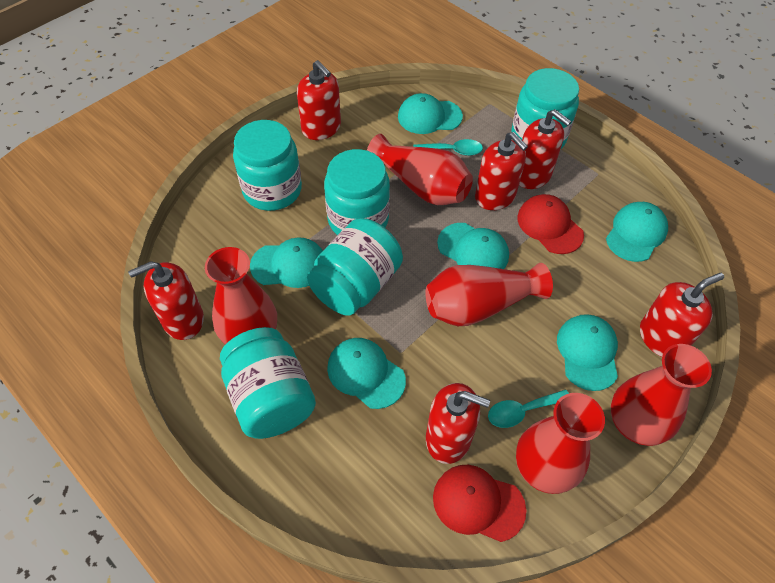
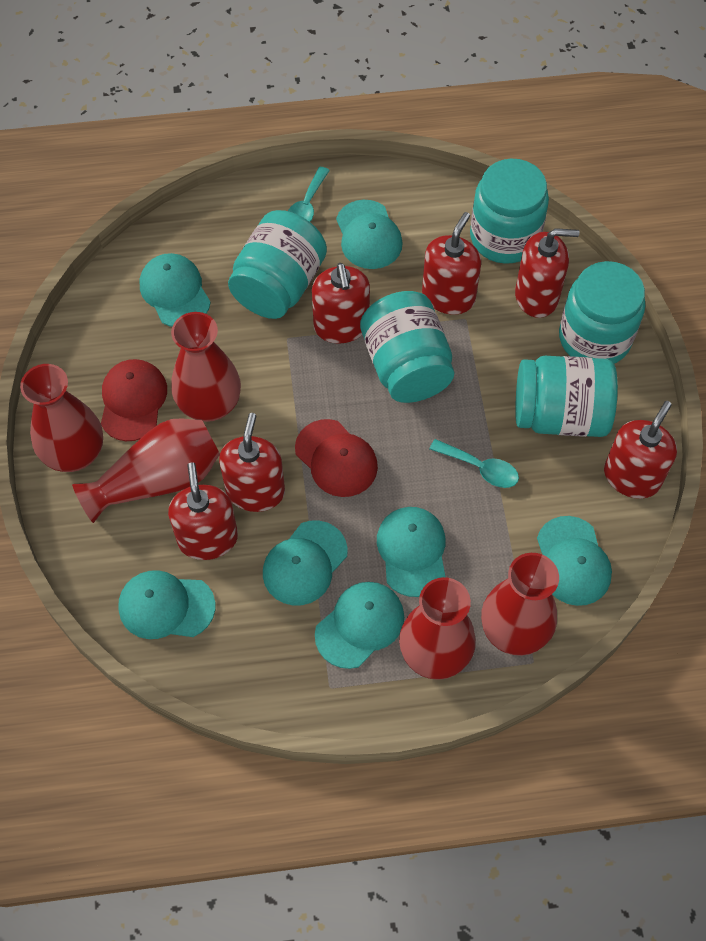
turquoise cap: [250,238,323,288] [327,338,406,409] [398,93,463,134] [437,223,509,269] [557,314,618,391] [606,202,668,262] = 6 -> [118,570,215,639] [140,253,211,327] [263,520,348,605] [315,582,404,669] [336,200,403,269] [377,507,445,597] [537,516,612,606] = 7

